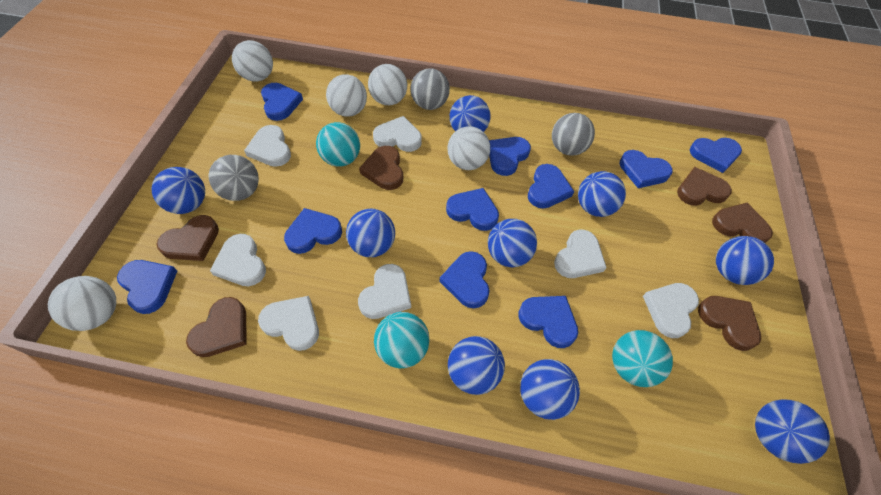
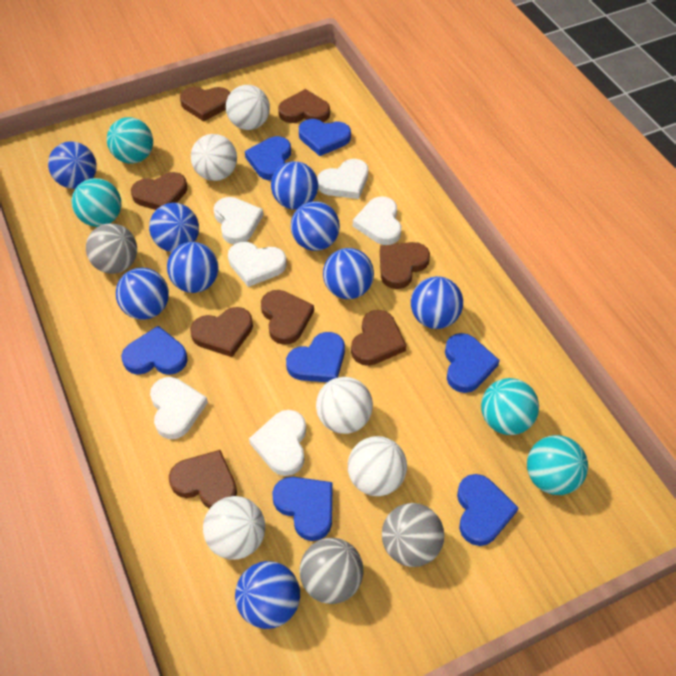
blue heart: [117,260,177,314] [261,83,303,121] [284,208,342,254] [439,251,489,308] [446,188,499,231] [489,137,531,176] [518,296,578,348] [528,164,574,209] [620,150,672,188] [690,138,742,173] = 10 -> [121,326,188,375] [245,136,291,180] [272,477,333,541] [286,332,345,382] [299,119,351,156] [445,333,500,393] [457,474,519,546] = 7
brown heart: [157,215,219,261] [186,297,247,357] [359,146,403,190] [677,167,732,206] [698,296,761,351] [712,203,773,243] = 6 -> [131,172,187,210] [169,450,237,509] [180,87,230,122] [190,307,253,357] [261,290,314,345] [278,89,330,123] [351,310,406,366] [380,242,430,289] = 8
turquoise ball: [316,122,360,167] [374,312,430,368] [612,330,673,387] = 3 -> [72,178,121,227] [107,117,153,164] [481,378,539,435] [527,435,588,495] = 4
white heart: [210,234,266,286] [244,125,291,167] [258,296,319,351] [358,264,411,319] [373,116,422,152] [554,229,607,278] [643,283,699,338] = 7 -> [150,377,208,439] [214,197,263,244] [228,242,287,287] [249,410,306,476] [317,159,368,199] [353,196,402,245] = 6

